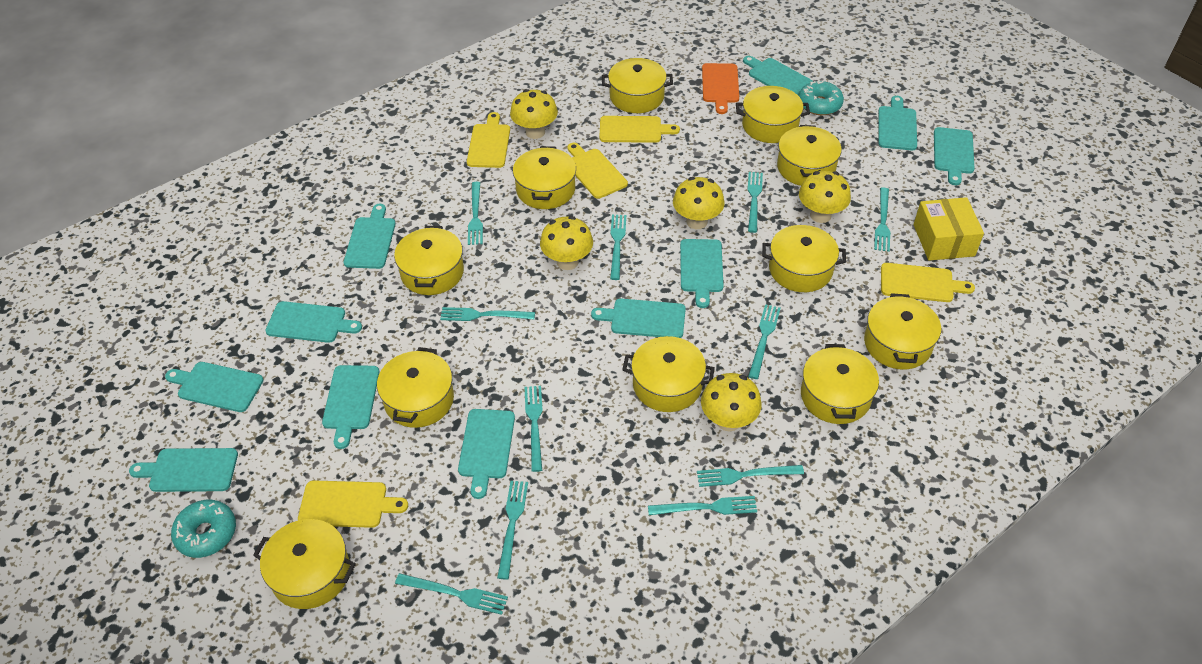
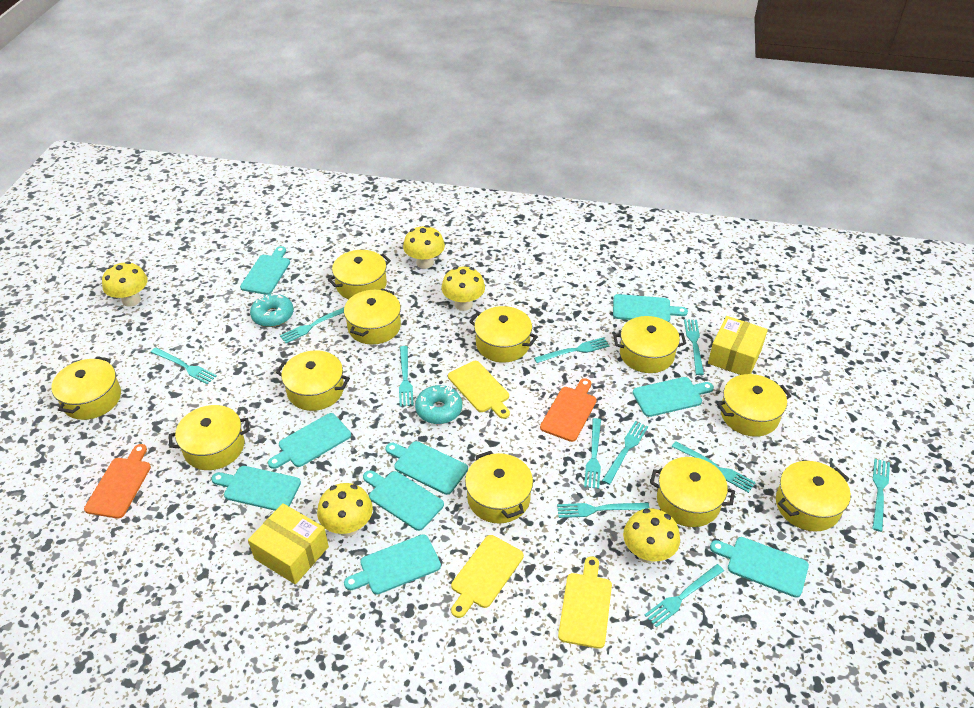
orange cutting board: [702,63,739,114] = 1 -> [84,444,151,519] [540,378,597,442] = 2
turquoise cutting board: [129,448,238,492] [165,362,264,412] [265,301,362,343] [322,365,379,449] [344,204,396,269] [458,409,515,499] [591,299,686,338] [680,239,724,308] [743,56,813,95] [878,96,917,150] [934,127,975,185] = 11 -> [211,466,301,511] [240,246,290,295] [268,413,351,469] [344,534,441,594] [363,470,444,531] [385,441,468,495] [613,294,688,322] [633,377,714,417] [710,537,809,598] = 9
yellow box: [913,197,984,261] = 1 -> [248,503,329,584] [708,316,768,375] = 2
yellow cutting board: [298,480,408,528] [467,112,510,168] [567,143,628,199] [600,116,680,143] [881,263,975,302] = 5 -> [448,361,510,419] [451,535,524,618] [558,556,612,649] = 3

